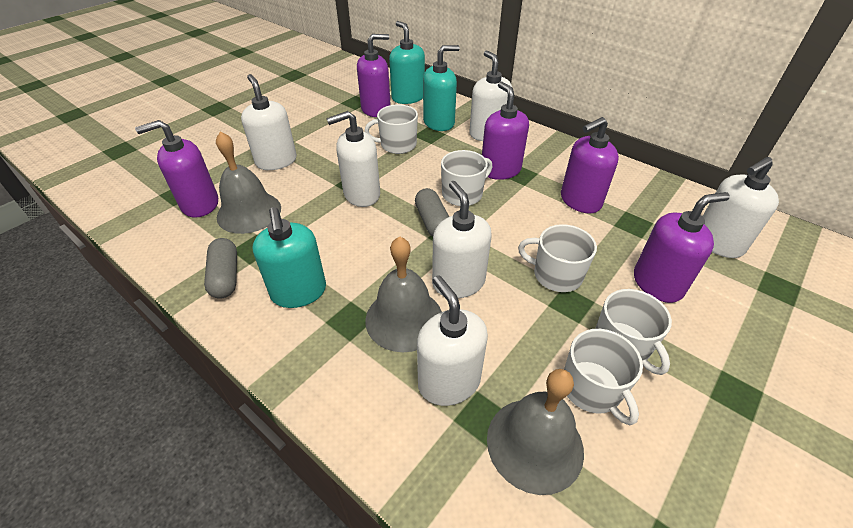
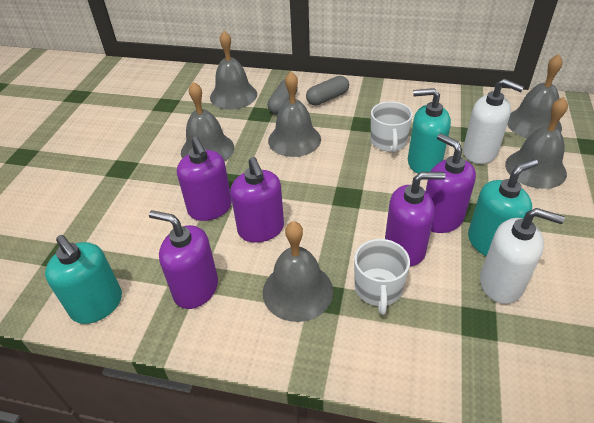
grey bell: [216,131,281,234] [365,236,442,352] [487,369,584,495] = 3 -> [181,82,234,162] [210,31,257,109] [263,221,333,322] [268,72,321,157] [505,97,568,189] [507,54,563,138] = 6
white mug: [364,104,418,154] [441,150,493,206] [518,224,597,292] [564,329,643,425] [595,289,672,375] = 5 -> [354,239,410,315] [371,101,413,153] = 2
white soap dispenser: [241,74,297,170] [326,111,380,207] [417,275,488,406] [432,181,492,298] [470,51,512,141] [703,157,779,258] = 6 -> [463,79,524,164] [480,208,565,304] = 2

